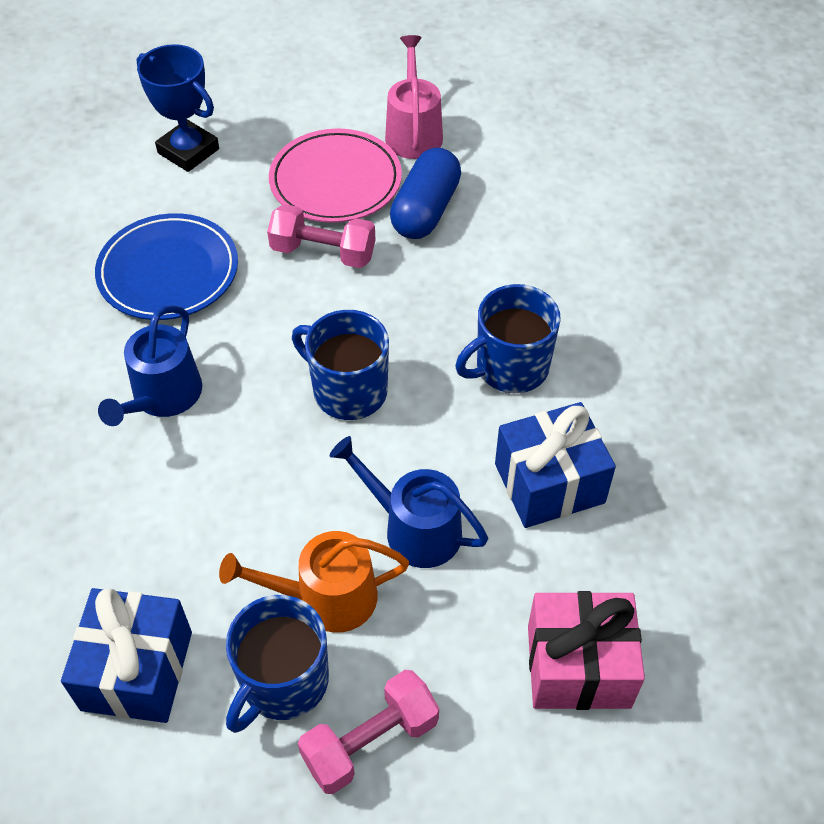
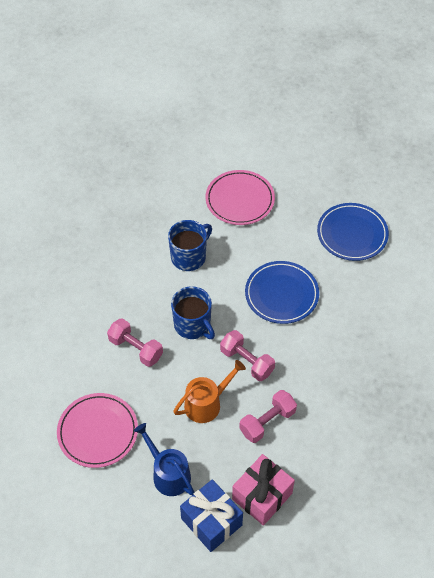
blue capsule: [390,147,461,239] = 1 -> none = 0
blue gift: [61,588,192,723] [495,402,616,528] = 2 -> [180,479,243,552] = 1
blue mug: [226,595,329,733] [292,310,389,420] [455,284,561,393] = 3 -> [168,220,212,271] [171,286,215,339] = 2
blue plate: [95,213,238,320] = 1 -> [245,261,319,324] [317,203,389,261] = 2
blue trophy: [137,44,219,172] = 1 -> none = 0
blue watering can: [98,305,202,426] [329,436,488,568] = 2 -> [134,423,194,496] = 1
pink dumbbell: [267,204,375,268] [298,670,439,794] = 2 -> [107,318,163,367] [220,330,275,381] [239,390,297,443] = 3
pink plate: [269,128,402,223] = 1 -> [57,393,138,468] [205,170,275,225] = 2
pink watering can: [385,35,443,159] = 1 -> none = 0

